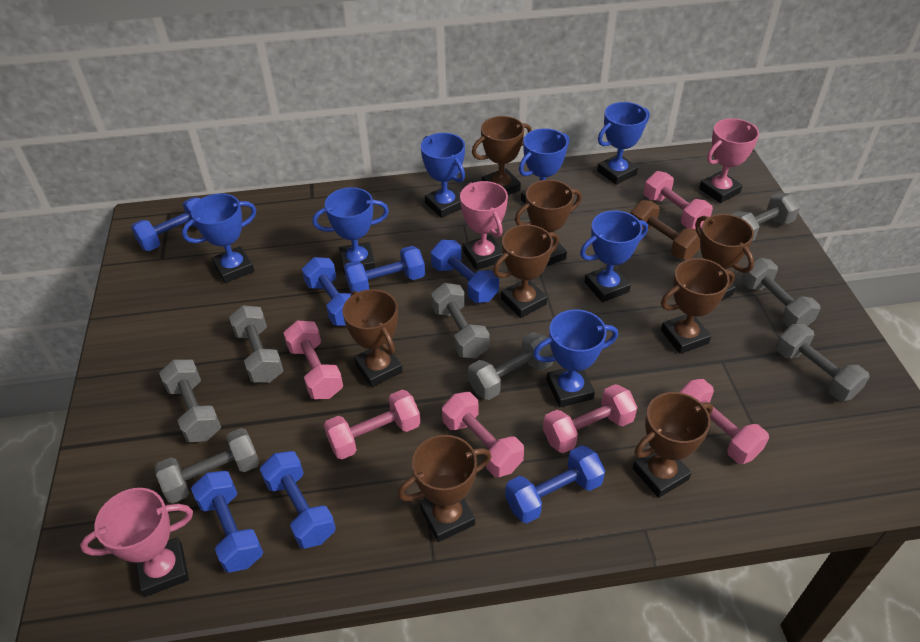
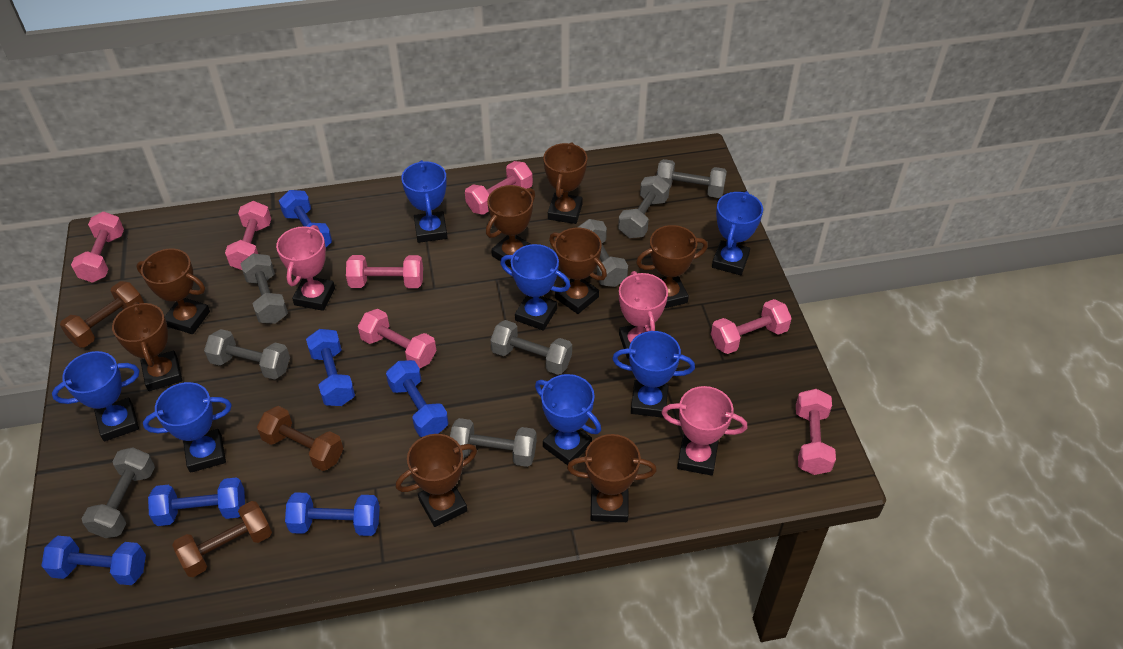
blue dumbbell: [131,197,201,251] [191,471,263,573] [260,451,336,549] [302,257,351,325] [344,246,425,293] [431,240,499,303] [505,445,605,523] = 7 -> [42,536,146,585] [148,477,245,526] [279,190,332,247] [285,492,380,536] [306,329,355,406] [386,360,449,437] = 6
brown dumbbell: [630,200,700,259] = 1 -> [60,281,144,348] [172,501,272,577] [257,406,343,471] = 3
pink dumbbell: [283,321,343,399] [324,390,420,459] [442,392,524,477] [543,384,637,453] [644,171,713,229] [679,379,769,464] = 6 -> [71,212,124,283] [225,201,271,270] [346,255,423,288] [358,309,436,368] [465,161,533,215] [711,299,792,354] [796,389,836,475] = 7

